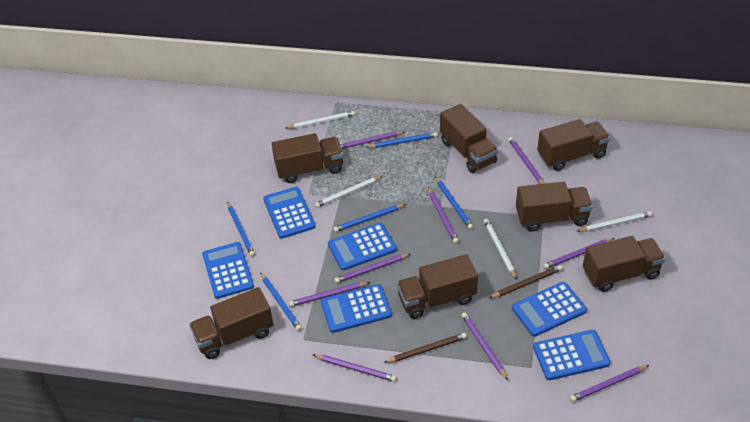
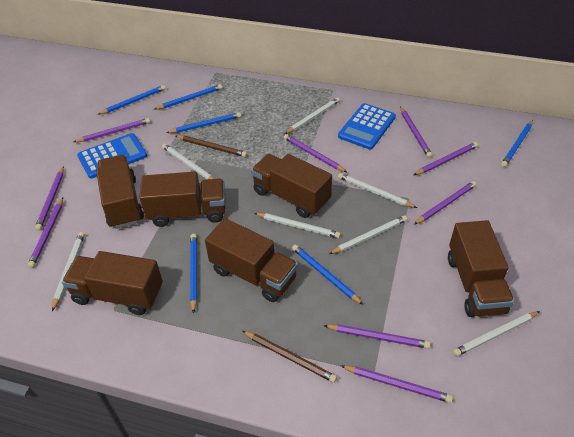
blue calculator: [202,242,254,299] [263,187,316,239] [321,284,392,333] [328,223,397,271] [512,282,587,337] [533,330,610,380] = 6 -> [77,133,147,179] [338,103,396,149] = 2
blue pencil: [227,201,255,257] [260,272,302,331] [333,204,406,232] [366,132,438,148] [435,176,473,229] = 5 -> [98,85,166,114] [155,84,223,109] [166,112,241,133] [190,234,197,314] [292,245,363,305] [501,120,533,167] = 6
brown truck: [189,287,274,359] [272,133,343,183] [397,254,478,319] [440,104,498,173] [516,182,593,231] [537,119,610,171] [583,236,665,292] = 7 -> [62,251,163,315] [96,155,144,229] [139,172,226,227] [205,218,298,302] [251,154,332,218] [448,220,514,317] = 6
white pencil: [286,111,355,129] [315,176,383,208] [484,219,517,280] [577,211,652,232] = 4 -> [52,232,85,311] [162,143,214,179] [254,213,341,238] [285,97,340,134] [329,215,407,254] [338,173,417,208] [453,311,540,356] = 7

